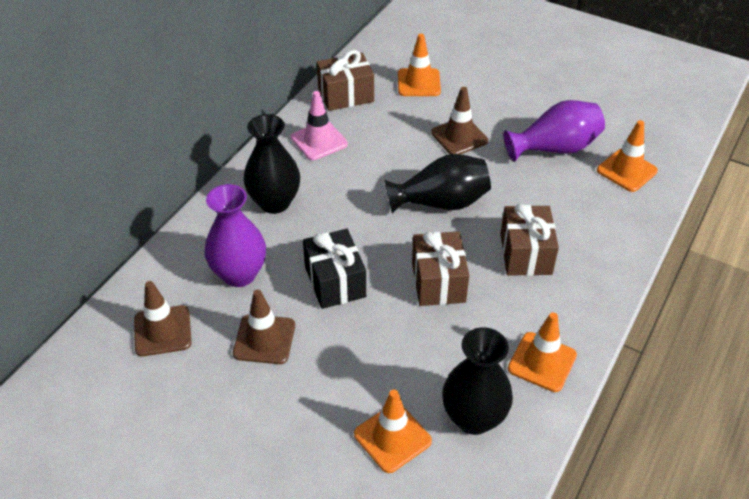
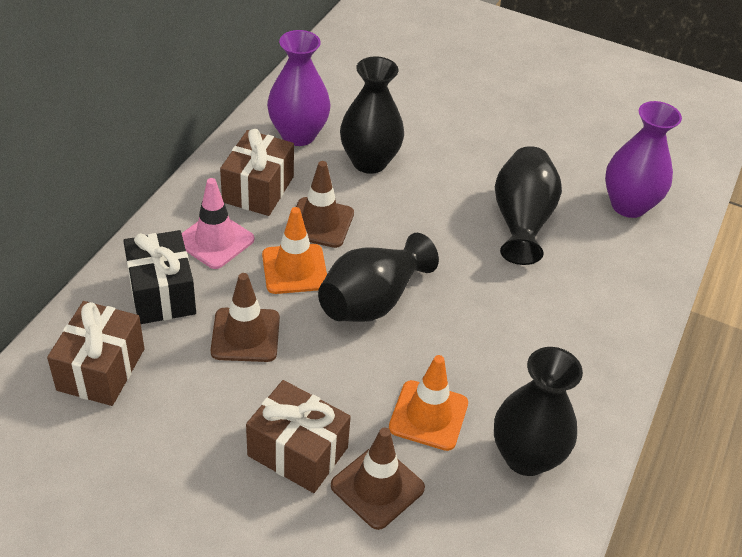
black vase: [243,114,300,214] [385,154,491,214] [442,327,513,435] = 3 -> [318,233,439,322] [340,56,404,174] [494,347,583,476] [495,146,562,265] = 4
orange traffic cone: [354,390,432,473] [398,34,441,96] [508,312,577,392] [597,120,658,192] = 4 -> [262,207,327,294] [389,355,468,451] = 2

